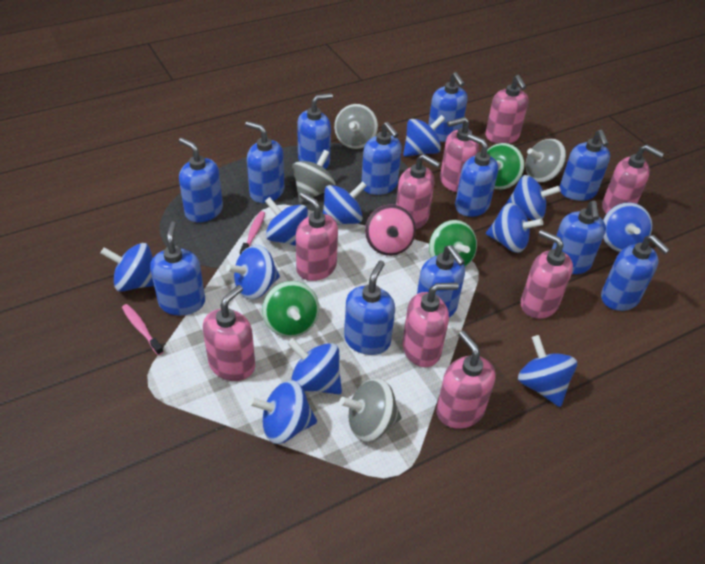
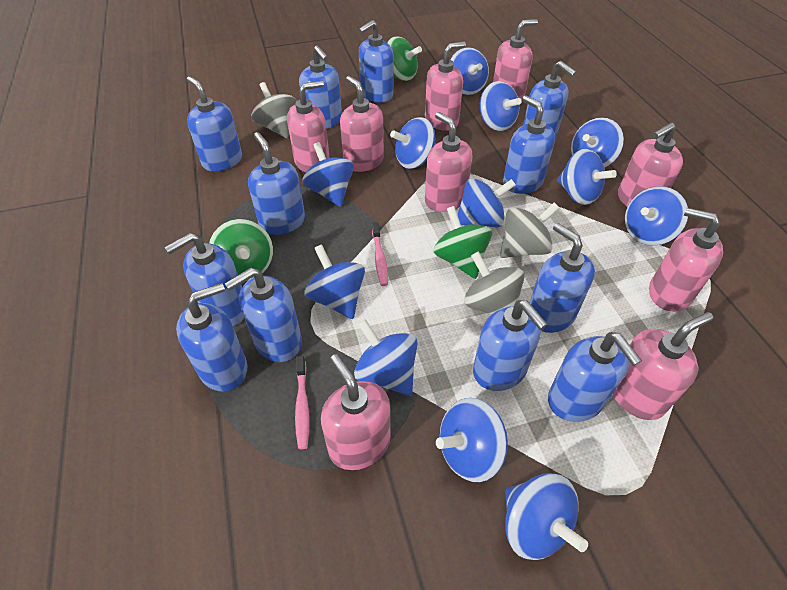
blue spinning top: [101,243,154,292] [226,245,280,299] [249,380,317,444] [265,197,308,246] [287,338,342,394] [323,181,367,225] [403,115,445,157] [486,203,543,253] [504,175,561,220] [518,335,577,407] [603,203,652,252] = 11 -> [302,142,354,207] [305,244,365,319] [354,319,417,396] [390,117,436,169] [436,398,508,482] [450,47,489,95] [457,178,516,228] [480,81,521,131] [505,473,588,560] [557,149,617,205] [571,118,624,168] [625,186,688,246] = 12
grey spinning top: [292,150,335,203] [334,104,378,149] [339,378,402,442] [525,139,566,182] = 4 -> [252,82,297,138] [464,252,525,315] [500,203,559,258] = 3
pink spinning top: [365,204,416,256] = 1 -> none = 0

